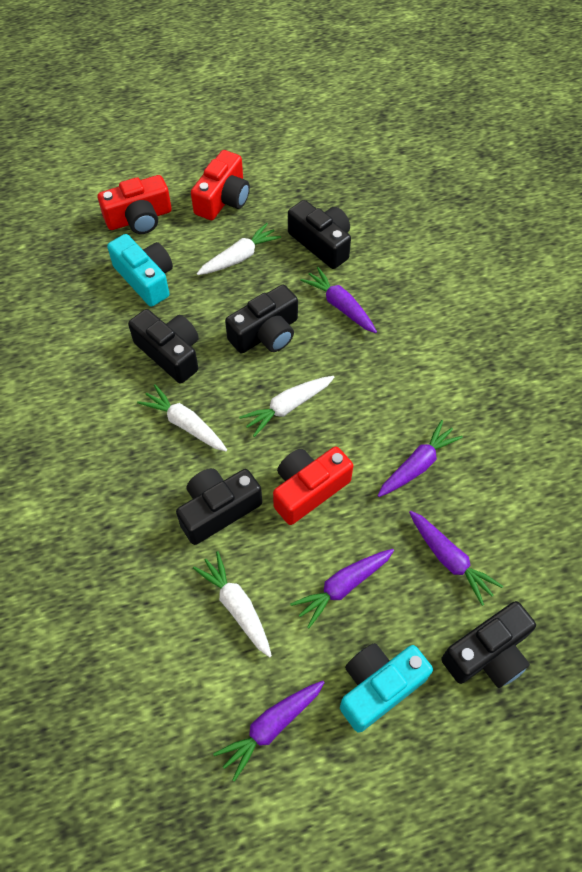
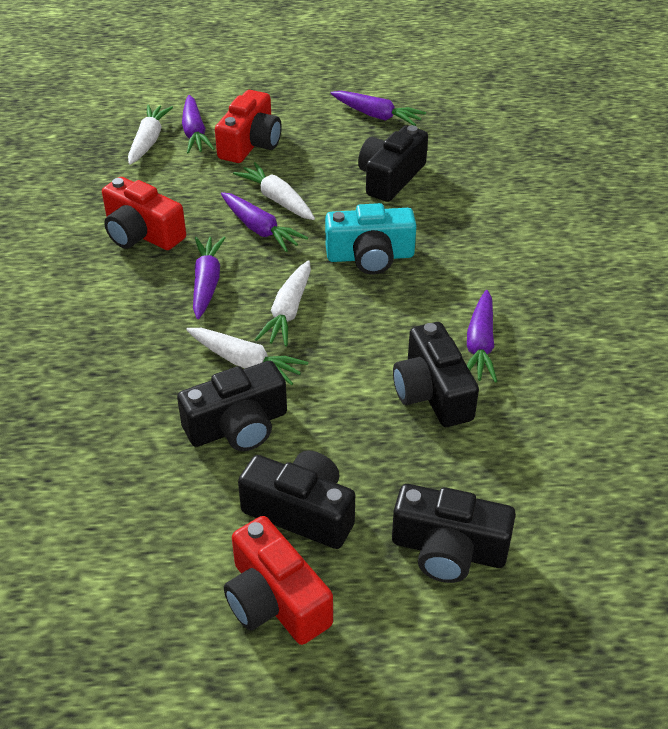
turquoise camera: [107,234,173,307] [340,643,433,733] = 2 -> [325,203,417,275] = 1

